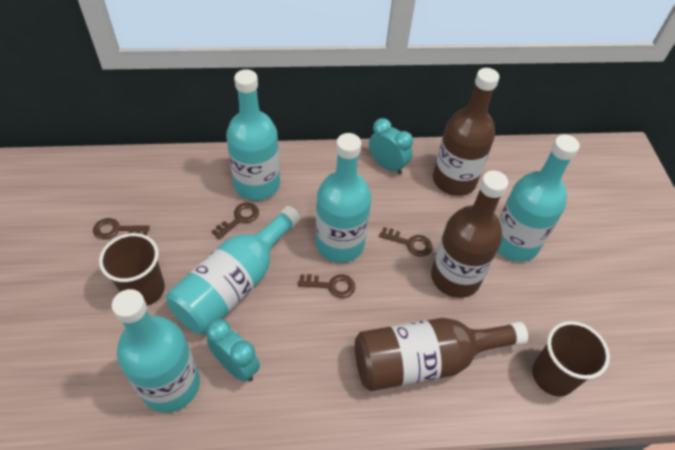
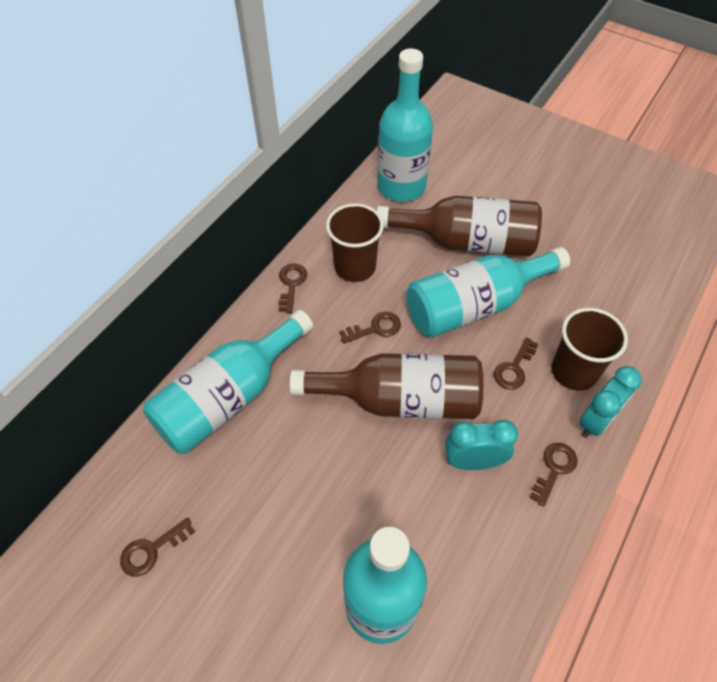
brown bottle: [355,318,528,391] [431,171,508,298] [433,68,499,196] = 3 -> [290,353,483,419] [377,196,542,256] = 2
brown key: [93,218,150,239] [211,202,259,240] [298,274,355,298] [379,227,433,257] = 4 -> [120,517,195,576] [278,263,307,313] [339,312,401,344] [494,337,539,389] [529,443,578,507] = 5
turquoise bottle: [112,289,200,413] [166,206,300,334] [226,69,280,201] [316,133,372,263] [498,135,580,262] = 5 -> [143,310,313,454] [343,526,427,644] [377,49,433,202] [406,247,570,337] = 4

